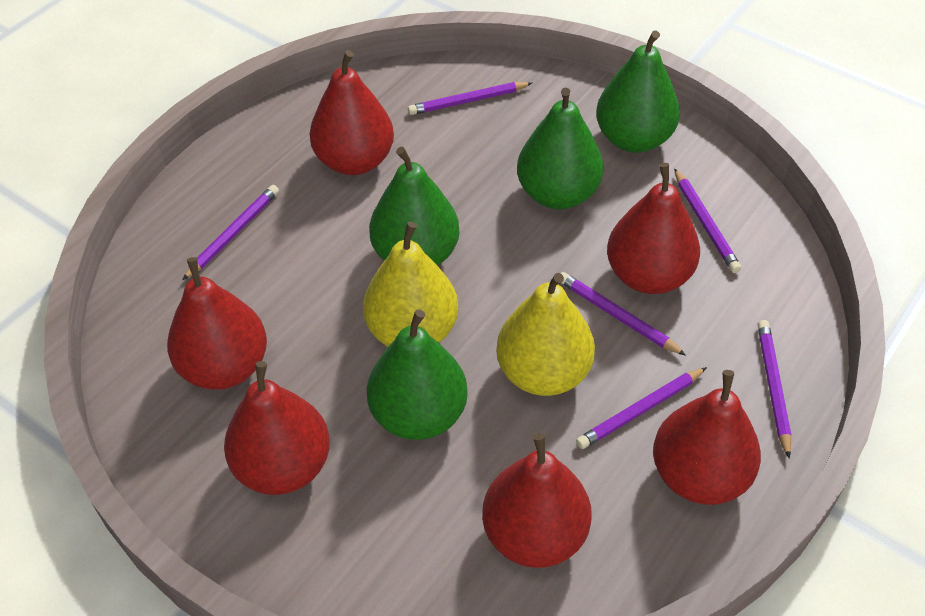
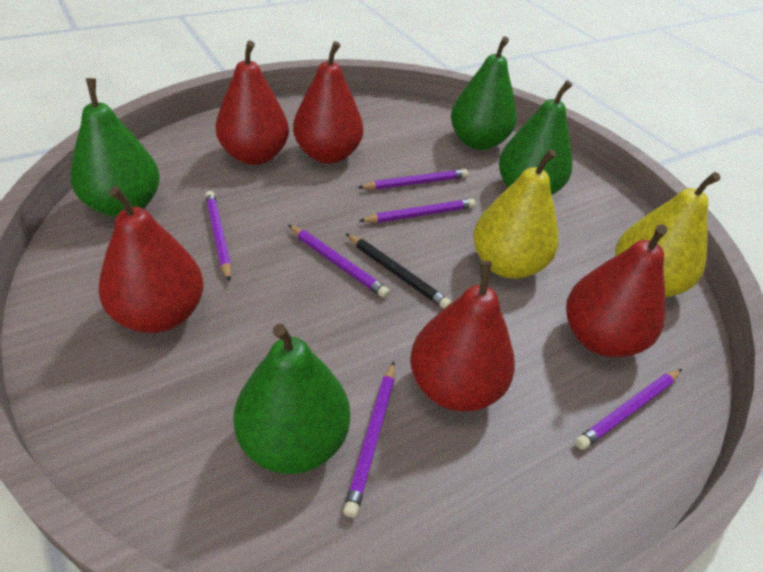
black pencil: none = 0 -> [346,233,451,309] = 1
red pear: [167,257,267,390] [224,361,330,495] [310,50,394,175] [482,433,592,568] [607,163,700,294] [653,370,761,505] = 6 -> [98,186,204,333] [215,41,289,165] [293,41,363,164] [410,260,515,412] [566,224,668,357] = 5

